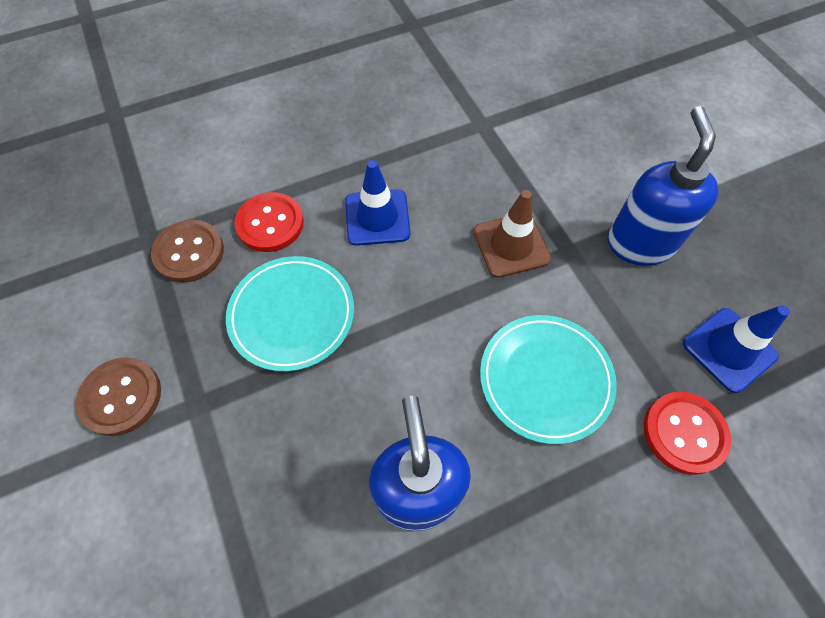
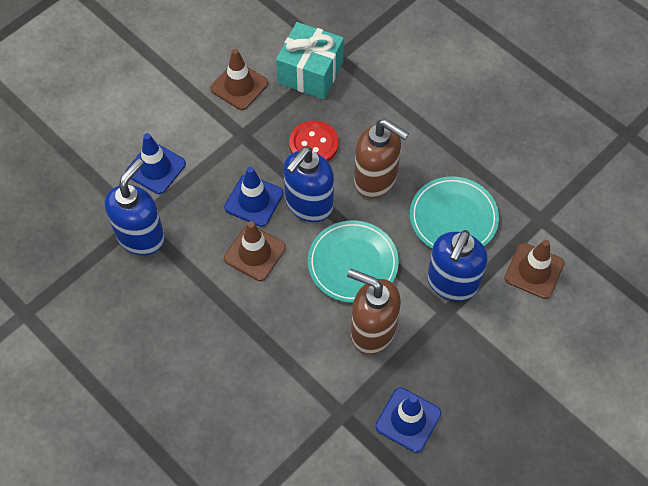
blue soap dispenser: [369,396,471,531] [608,106,719,266] = 2 -> [105,159,165,255] [283,147,334,222] [427,230,487,301] = 3
blue traffic cone: [345,160,410,246] [683,305,790,393] = 2 -> [126,133,186,194] [224,167,284,227] [375,387,441,453] = 3
brown button: [76,357,161,436] [151,220,224,283] = 2 -> none = 0
brown soap dispenser: none = 0 -> [347,269,401,354] [354,119,409,198] = 2
brown traffic cone: [474,190,551,278] = 1 -> [210,49,268,110] [224,221,286,281] [505,240,564,299] = 3
red button: [235,192,304,252] [644,392,731,475] = 2 -> [289,121,338,161] = 1
turquoise gift: none = 0 -> [276,22,344,99] = 1

